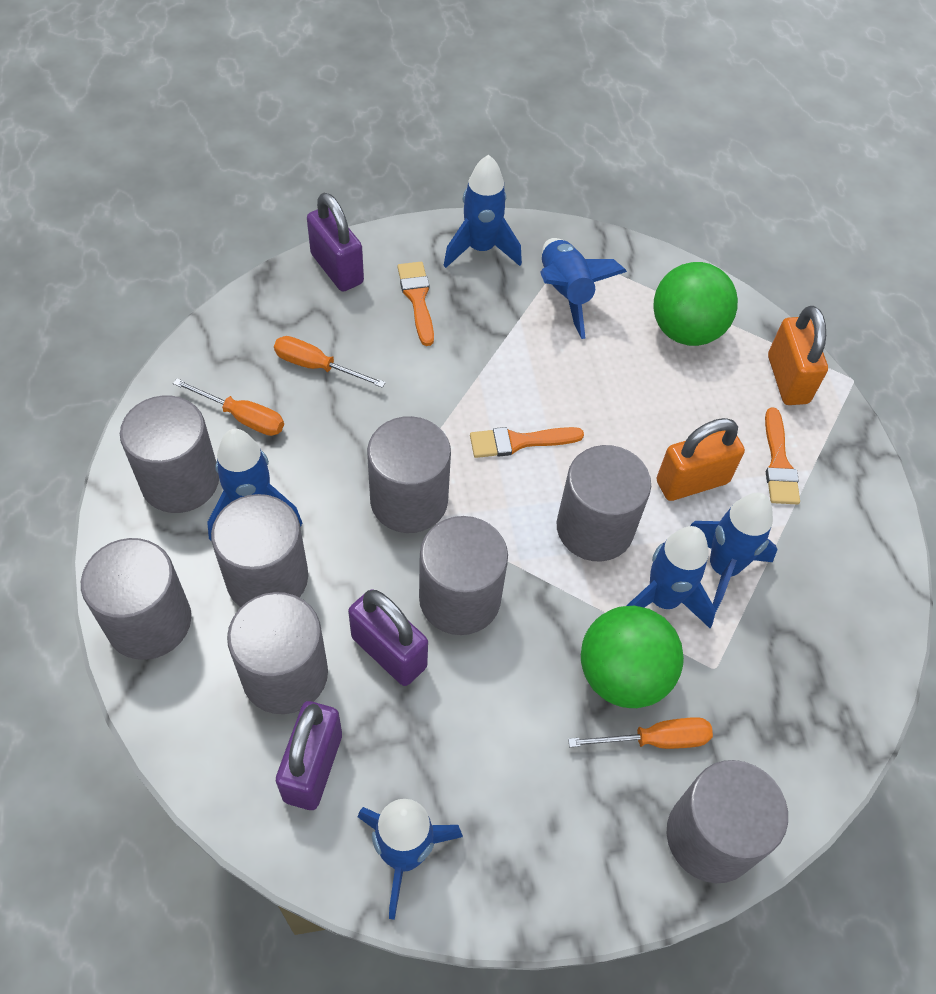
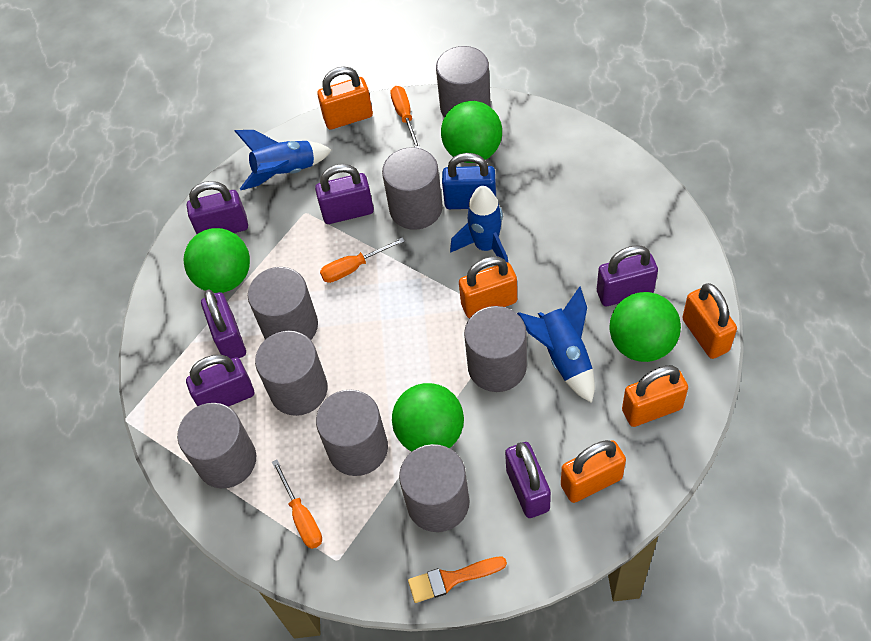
blue padlock: none = 0 -> [442,153,496,209] = 1
blue rocket: [207,429,302,541] [358,799,463,920] [443,155,522,268] [540,238,627,339] [626,526,716,629] [690,493,778,611] = 6 -> [235,130,332,190] [450,186,508,262] [517,287,595,403] = 3
green ball: [581,606,684,708] [653,262,738,346] = 2 -> [184,228,250,293] [392,383,464,451] [441,101,502,163] [609,292,681,362] = 4
orange brush: [398,262,434,346] [470,427,584,458] [765,407,800,505] = 3 -> [408,556,507,603] = 1
orange padlock: [657,418,745,501] [768,306,828,405] = 2 -> [317,66,373,130] [459,256,517,318] [561,440,626,503] [622,366,688,427] [682,283,737,359] = 5
purple padlock: [276,701,342,810] [307,193,364,292] [348,590,428,686] = 3 -> [186,354,254,407] [187,181,248,234] [201,289,246,359] [315,164,374,224] [505,442,551,518] [597,245,658,306] = 6

